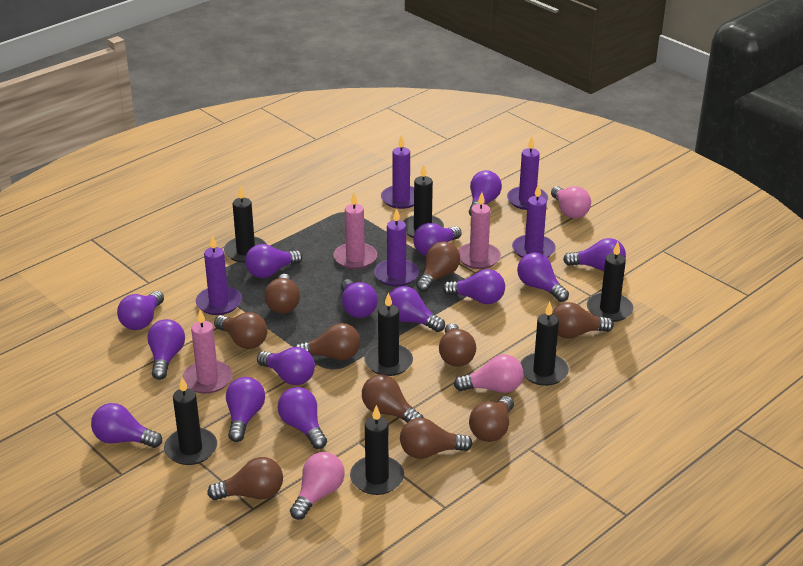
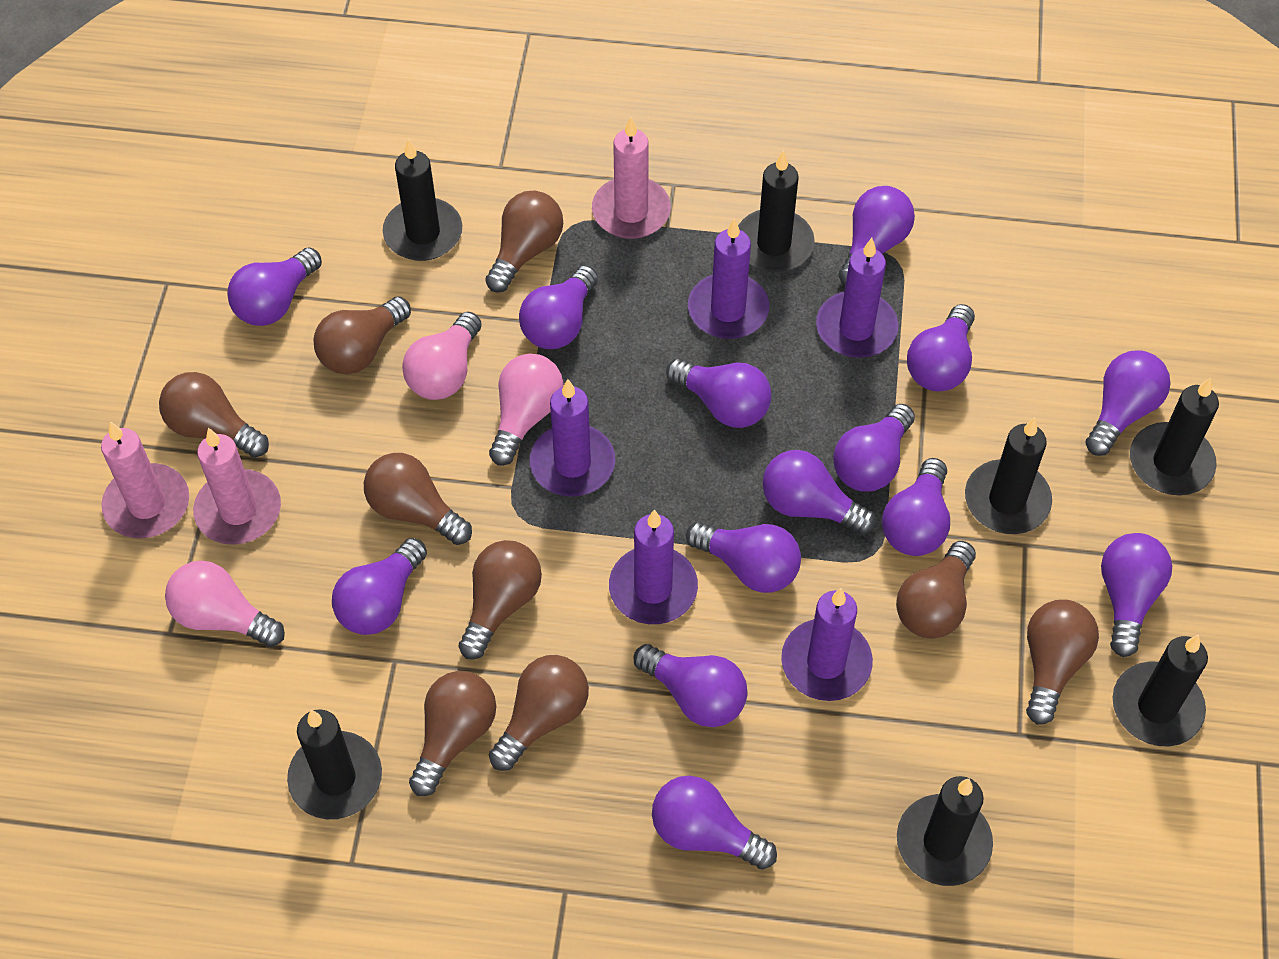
brown light bulb: [207,457,283,500] [214,312,267,349] [264,274,300,314] [295,323,360,360] [362,375,424,422] [400,418,473,459] [416,241,460,292] [439,323,476,367] [469,396,514,442] [552,302,614,339] = 10 -> [159,372,269,458] [313,296,411,374] [364,453,472,545] [409,671,496,796] [459,540,542,660] [485,190,563,293] [489,655,589,771] [896,541,976,639] [1026,600,1099,725] = 9

